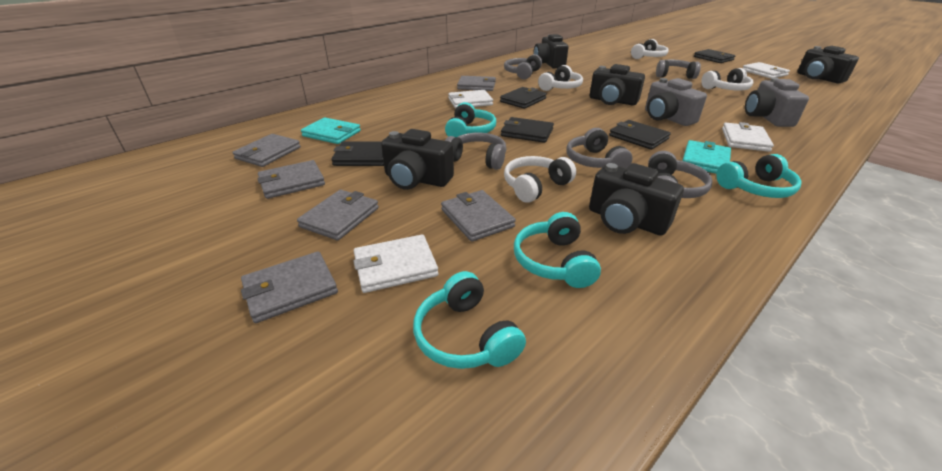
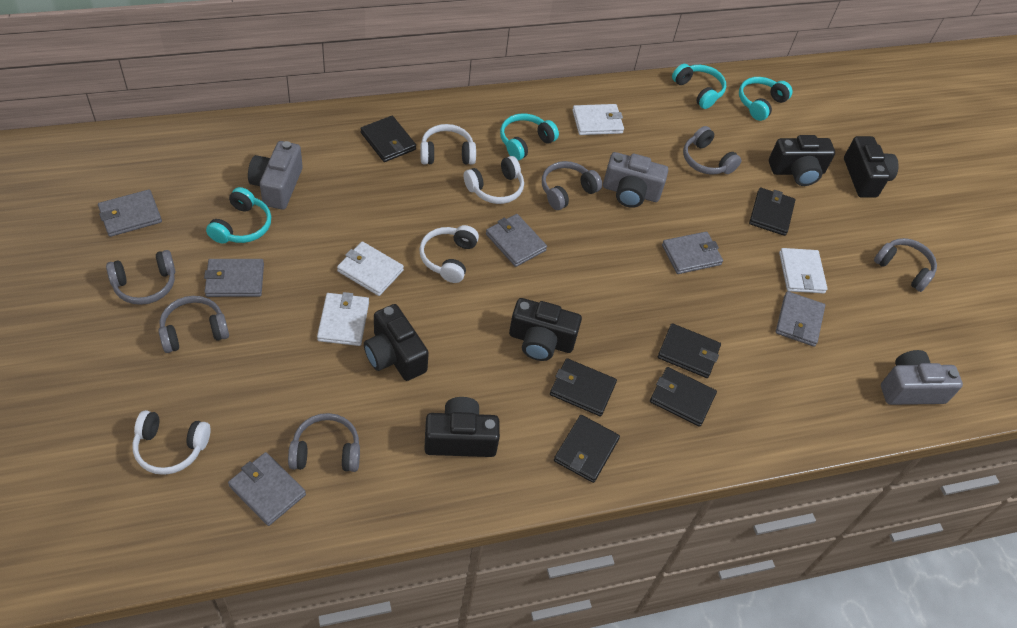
black wallet: [331,141,384,166] [500,87,547,109] [501,117,554,143] [609,120,671,150] [694,49,735,63] = 5 -> [360,116,416,162] [550,358,617,416] [554,415,620,483] [650,367,717,427] [658,323,721,378] [749,188,795,236] = 6
grey camera: [645,78,707,126] [745,78,809,127] = 2 -> [248,141,303,210] [603,152,668,208] [881,350,963,405] = 3
grey headphones: [445,133,506,170] [504,54,542,79] [566,128,633,168] [648,151,713,198] [656,59,701,79] = 5 -> [106,250,175,305] [159,296,229,353] [288,413,360,472] [542,161,602,210] [683,126,741,175] [874,238,937,292] = 6
turquoise wallet: [301,117,361,144] [682,140,731,174] = 2 -> none = 0

